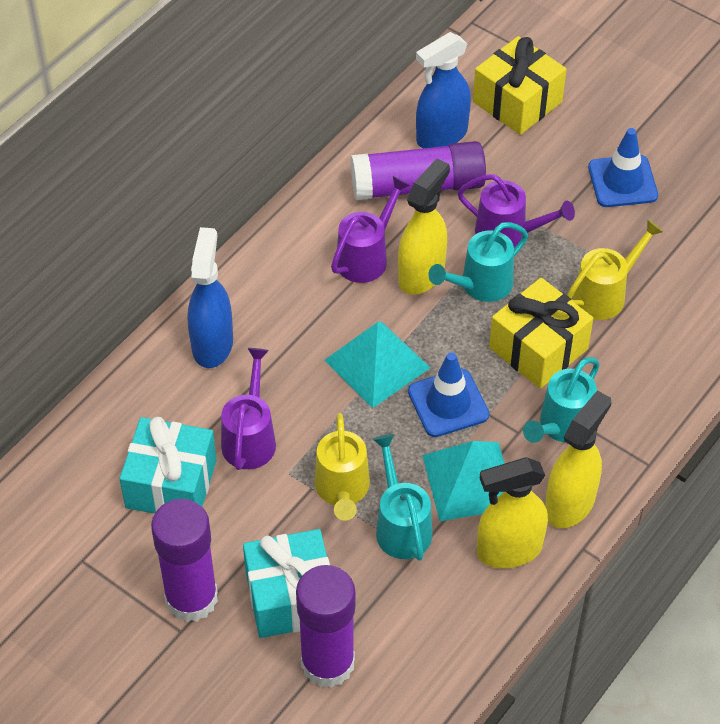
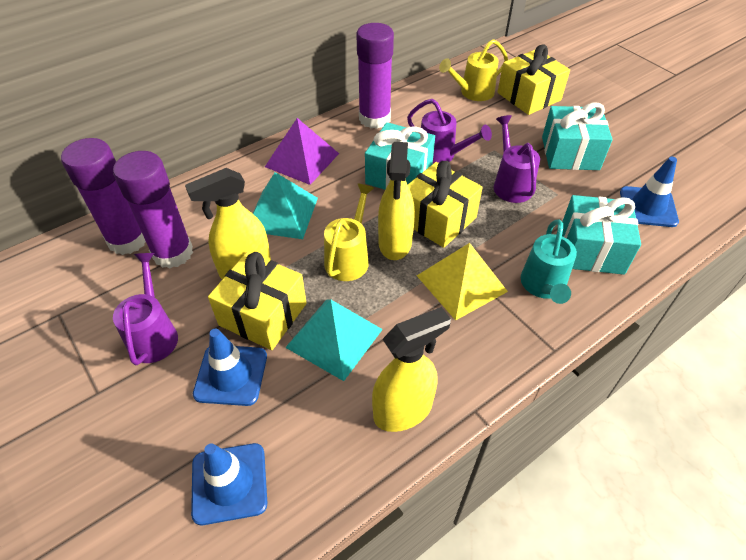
blue spray bottle: [188,227,233,368] [416,32,471,148] = 2 -> none = 0
blue traffic cone: [408,352,489,437] [588,128,658,207] = 2 -> [191,443,267,525] [193,329,267,406] [620,157,679,227] = 3
purple pyramid: none = 0 -> [265,118,339,185] = 1
turquoise gift: [120,417,217,514] [243,529,330,638] = 2 -> [365,122,435,190] [542,102,613,170] [562,195,641,275] = 3
turquoise watering can: [373,434,432,561] [428,222,528,302] [523,357,600,443] = 3 -> [521,219,577,304] = 1
yellow gift: [473,36,567,135] [489,278,593,389] = 2 -> [208,252,307,350] [408,161,483,248] [498,44,570,115] = 3
yellow pyramid: none = 0 -> [417,243,508,320] = 1

